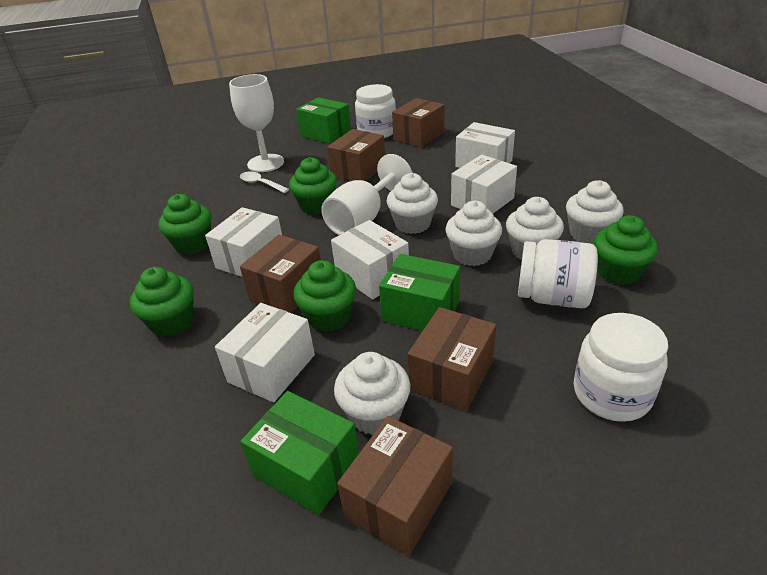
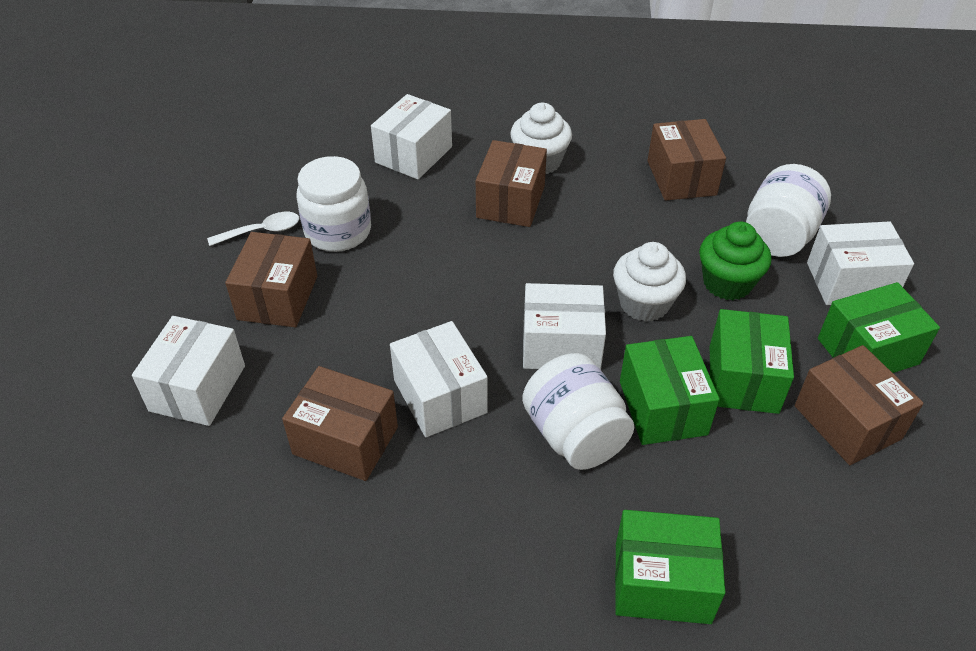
green box: [240,391,359,515] [296,97,351,144] [379,254,460,331] = 3 -> [615,510,726,624] [620,336,720,445] [710,309,794,414] [818,282,940,373] = 4
green cupcake: [129,267,194,337] [158,194,211,255] [289,157,337,215] [293,260,356,332] [594,215,658,285] = 5 -> [699,221,771,300] = 1
white cupcake: [334,352,411,435] [386,173,438,234] [445,201,502,266] [506,197,564,260] [566,180,624,244] = 5 -> [510,103,572,174] [613,242,686,322] = 2
white goblet: [229,74,284,172] [321,154,413,235] = 2 -> none = 0

